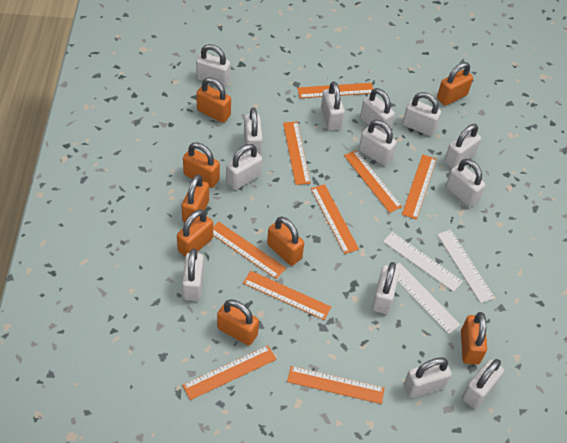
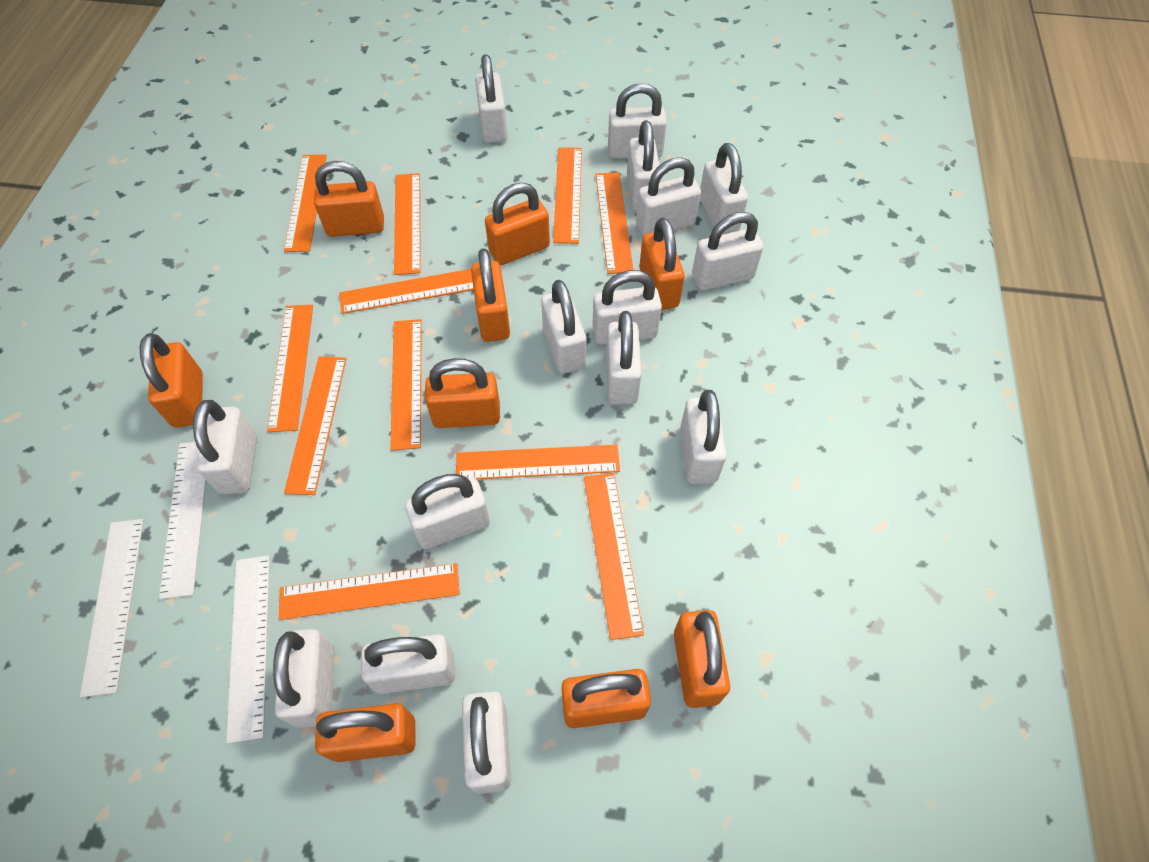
orange padlock: [177,209,213,257] [181,174,209,222] [183,143,220,188] [196,77,231,123] [217,299,259,346] [267,217,304,266] [437,62,473,106] [461,312,487,365] = 8 -> [140,333,203,428] [314,161,384,237] [315,703,416,762] [425,358,500,428] [471,248,510,342] [485,183,550,265] [561,669,651,728] [639,218,685,310] [674,610,730,708] = 9
orange ruler: [182,345,276,400] [213,221,286,279] [243,271,331,320] [283,122,311,185] [287,366,385,404] [298,83,373,98] [311,184,359,254] [344,150,402,213] [402,154,437,220] = 9 -> [267,305,313,432] [279,563,460,620] [284,154,327,252] [284,357,347,495] [339,269,474,314] [390,319,422,451] [394,173,421,275] [456,445,620,479] [553,147,582,244] [584,473,644,640] [595,172,633,274] = 11
white padlock: [182,249,204,301] [196,44,231,87] [226,144,263,190] [244,108,263,155] [321,82,345,131] [359,120,397,166] [360,88,395,134] [372,262,400,314] [403,92,441,136] [404,357,452,398] [444,124,481,169] [446,159,486,207] [462,359,504,409] = 13 -> [193,400,257,494] [273,629,335,728] [361,634,455,694] [405,474,490,549] [462,691,511,794] [475,54,508,143] [541,280,586,373] [592,270,662,345] [606,311,642,404] [608,83,667,159] [627,120,661,211] [636,157,701,236] [680,390,726,484] [692,212,763,291] [700,143,748,234] = 15

